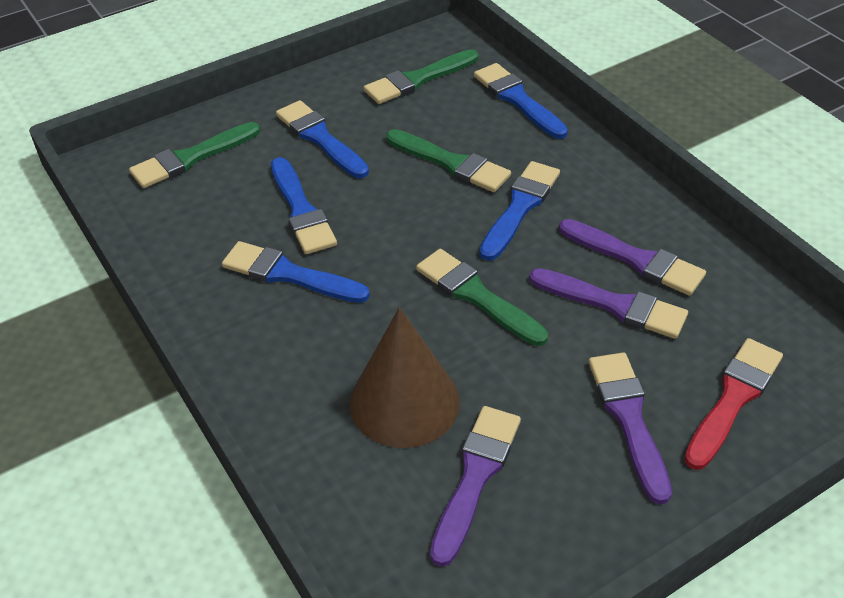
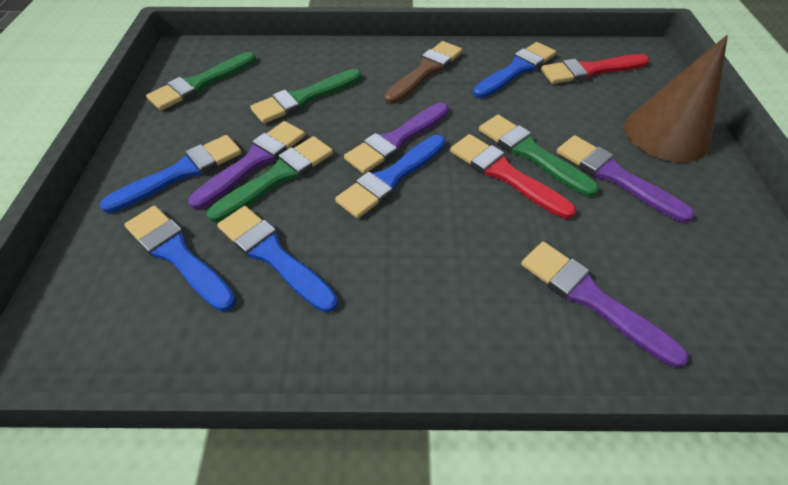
brown brush: none = 0 -> [384,41,462,104] = 1
red brush: [684,338,783,470] = 1 -> [450,134,576,219] [541,54,649,84] = 2

